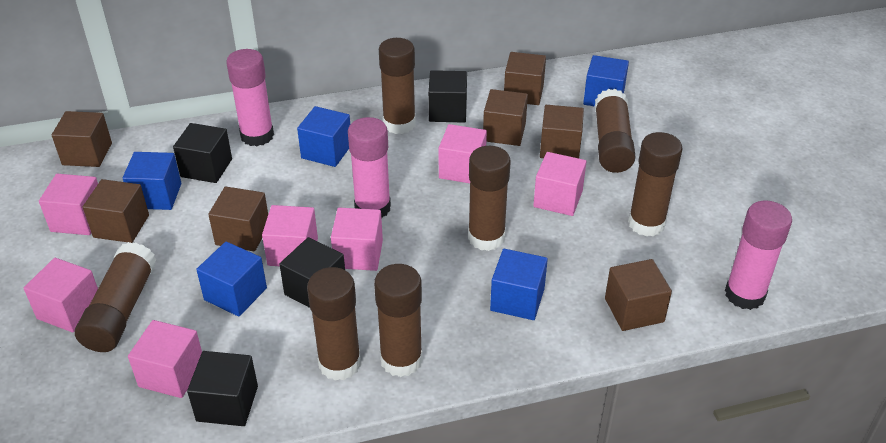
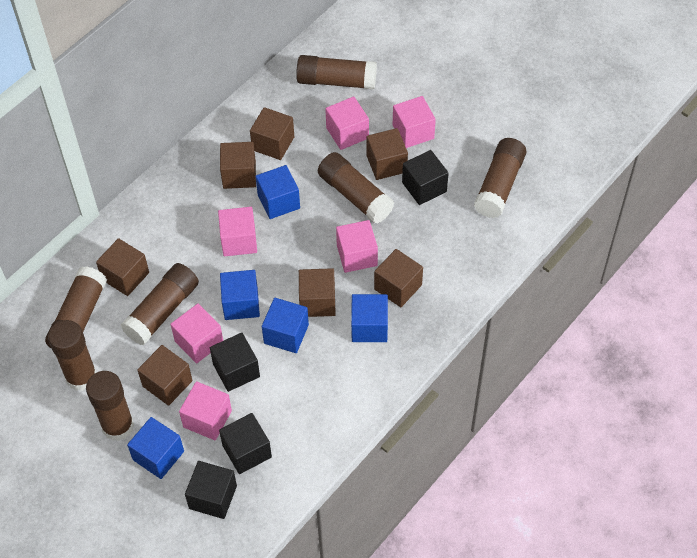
pink cube: [24,258,98,332] [39,174,98,235] [128,320,202,398] [262,205,318,266] [331,208,383,271] [439,124,487,183] [533,152,586,216] = 7 -> [170,303,223,363] [179,381,232,440] [218,207,257,256] [325,96,369,150] [336,220,378,273] [393,96,436,148] = 6
pink glue stick: [226,49,274,146] [348,117,391,219] [725,200,792,310] = 3 -> none = 0

